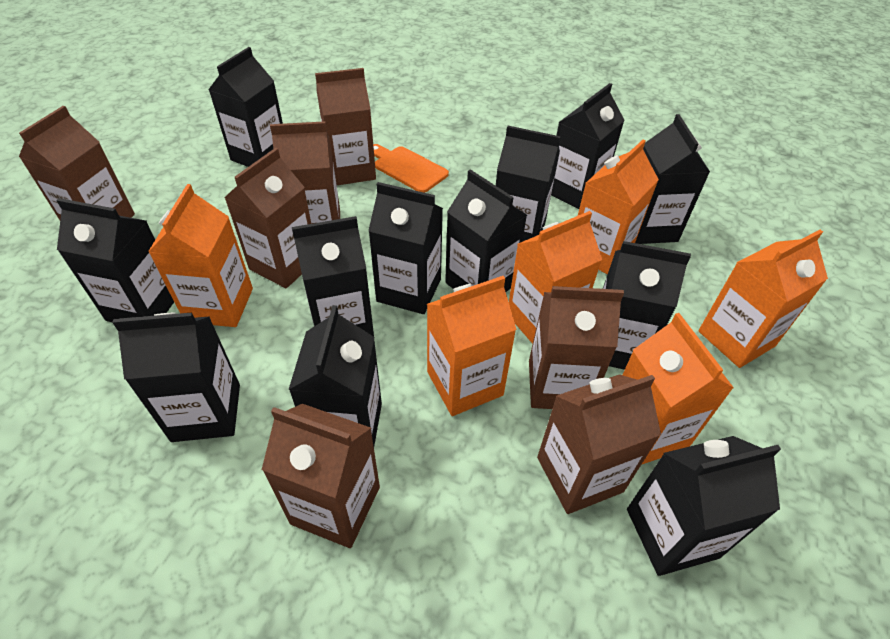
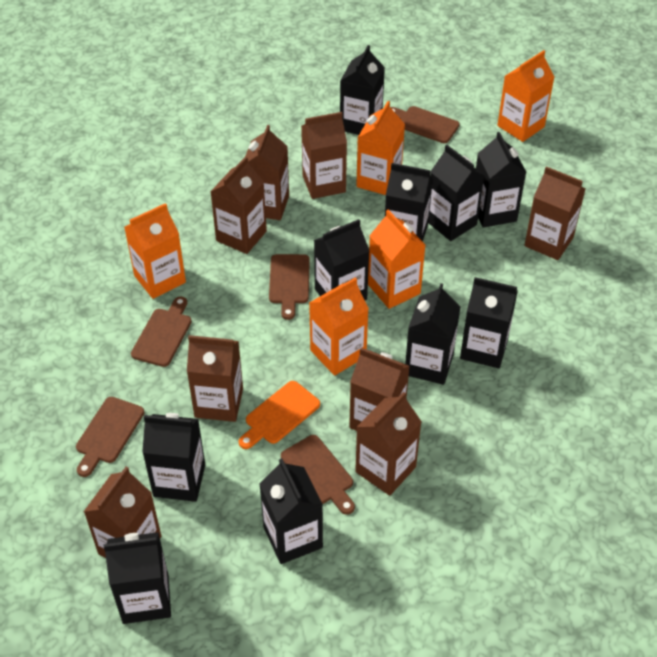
black carton: [56,198,174,322] [112,312,240,442] [208,47,283,167] [289,305,382,446] [292,216,374,336] [368,182,443,314] [445,169,527,292] [496,126,561,242] [551,83,625,209] [603,241,691,370] [627,436,781,576] [635,114,710,244] = 12 -> [104,532,171,624] [142,413,205,502] [259,458,323,564] [314,219,369,300] [340,45,385,135] [385,163,432,242] [405,283,461,385] [428,145,485,241] [460,277,518,368] [476,132,526,228] = 10
brown carton: [19,106,135,220] [224,148,311,288] [262,404,380,548] [270,121,340,224] [315,68,376,185] [529,286,624,409] [537,374,661,514] = 7 -> [84,467,161,558] [187,335,243,422] [211,156,267,254] [246,125,289,220] [301,112,347,199] [349,347,410,431] [355,392,422,496] [524,167,586,260] = 8
brown cutting board: none = 0 -> [76,397,144,477] [131,296,192,367] [269,254,310,320] [281,435,355,515] [390,106,460,143] = 5
orange carton: [148,184,253,327] [427,276,517,416] [509,211,602,344] [578,140,659,275] [622,313,734,465] [698,230,828,368] = 6 -> [124,203,186,299] [309,277,369,376] [356,101,405,195] [368,210,425,309] [497,50,555,142] = 5

